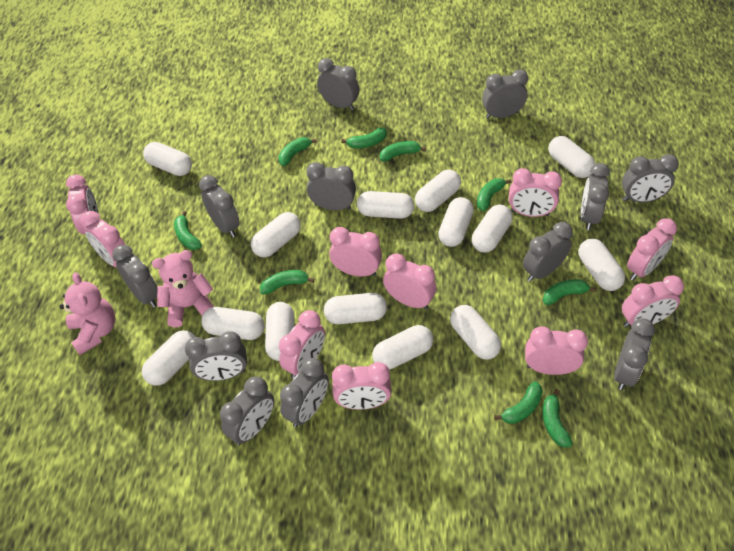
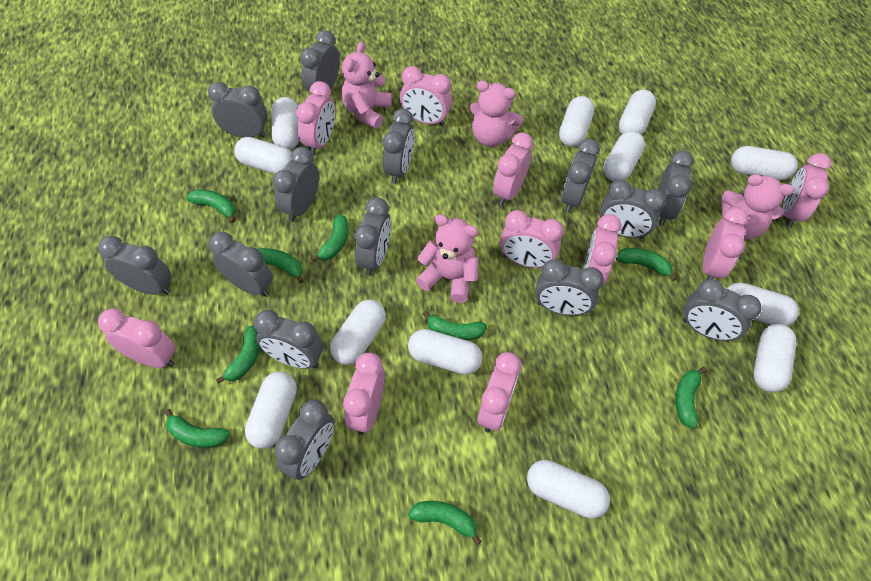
grey clock: [112,245,157,308] [185,331,247,381] [199,175,240,237] [220,377,274,445] [280,358,329,428] [306,162,356,210] [317,58,359,111] [482,69,528,119] [523,222,573,282] [581,163,610,230] [614,318,655,390] [622,154,679,202] = 12 -> [98,236,171,295] [208,82,268,138] [209,231,273,297] [254,310,323,369] [273,147,319,222] [275,400,335,480] [300,30,340,92] [354,197,391,276] [383,109,415,184] [535,259,604,315] [561,139,600,213] [599,180,666,239] [658,150,694,226] [683,279,762,342] = 14
pink teddy bear: [59,272,115,355] [152,250,214,327] = 2 -> [342,42,392,129] [416,214,478,303] [469,80,523,147] [721,174,794,239] = 4
white capsule: [142,330,196,386] [143,142,192,176] [201,307,265,340] [251,212,301,257] [265,302,295,361] [324,293,387,324] [357,191,414,219] [372,325,433,370] [415,170,461,212] [438,197,474,247] [450,305,501,360] [472,205,513,253] [549,136,596,178] [578,239,625,291] = 14 -> [234,137,292,174] [245,372,297,449] [272,97,299,150] [330,299,386,365] [408,329,482,375] [527,460,610,519] [559,96,594,147] [603,131,645,181] [619,89,656,135] [727,283,799,326] [731,146,798,180] [754,324,797,392] = 12

